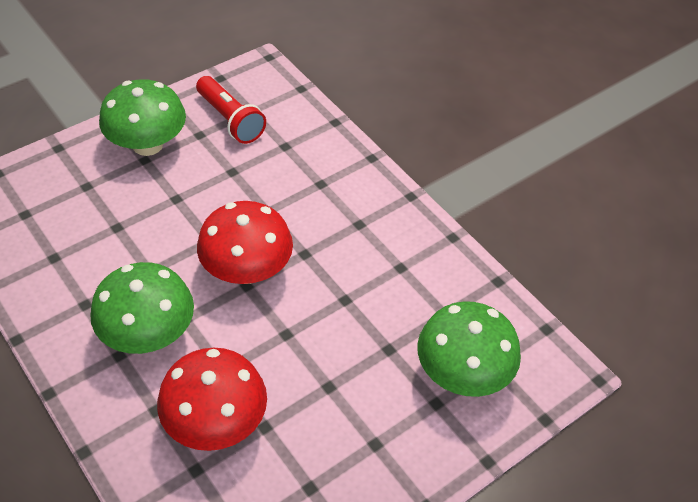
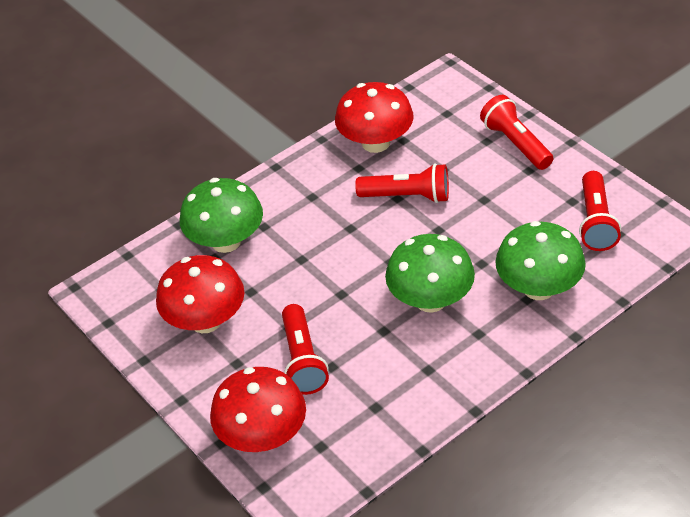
red flashlight: [196,76,266,144] = 1 -> [282,304,329,395] [355,163,449,203] [480,95,553,170] [579,171,621,251] = 4
red mushroom: [157,348,267,451] [197,201,293,284] = 2 -> [156,255,244,333] [210,367,306,452] [335,82,414,153] = 3

